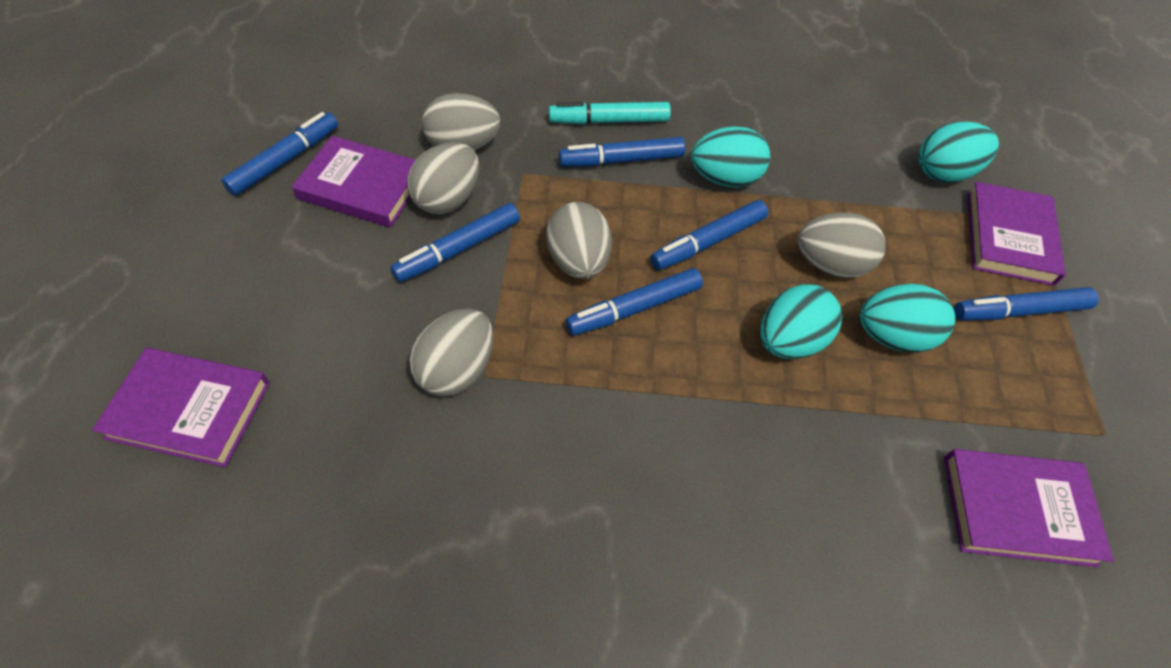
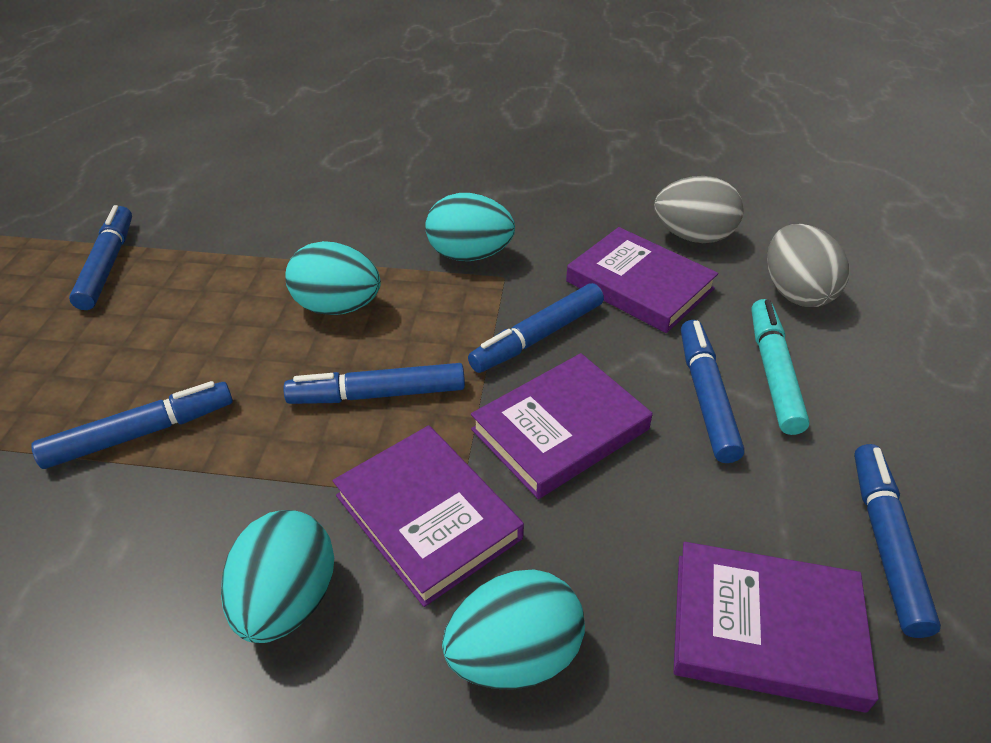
grey egg: [407,142,479,214] [409,309,494,396] [422,93,500,150] [546,202,612,279] [797,212,886,278] = 5 -> [654,176,743,243] [767,224,849,307] = 2

